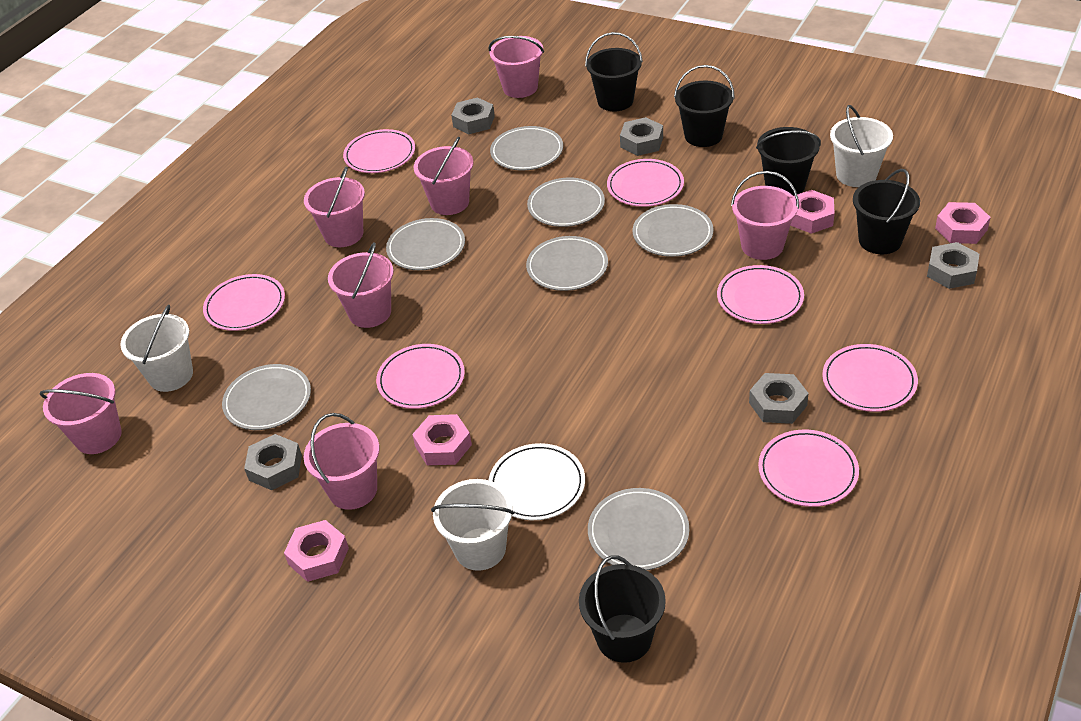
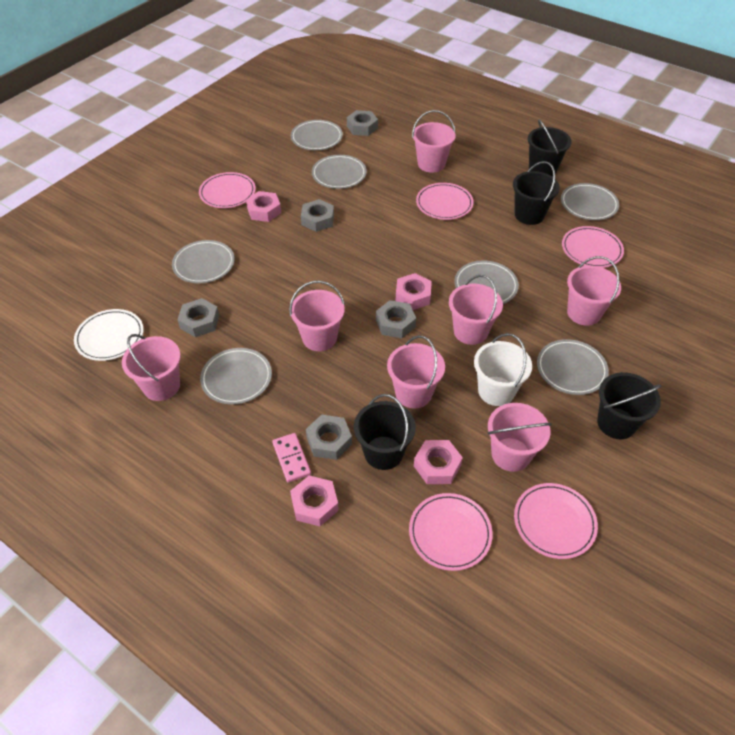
black bucket: [579,555,666,663] [585,32,643,111] [674,65,735,147] [756,127,821,196] [853,169,920,254] = 5 -> [354,394,416,470] [513,161,560,225] [528,119,572,176] [597,372,662,439] = 4
pink domino: none = 0 -> [272,433,311,483] = 1
pink plate: [203,274,285,331] [343,129,415,173] [376,344,465,409] [607,159,684,207] [717,265,804,324] [758,430,859,507] [822,344,918,412] = 7 -> [199,172,256,208] [409,493,493,571] [416,183,474,220] [514,483,598,559] [562,226,624,268] = 5
white bucket: [120,304,193,392] [431,479,514,571] [830,105,893,187] = 3 -> [474,333,532,406] = 1

